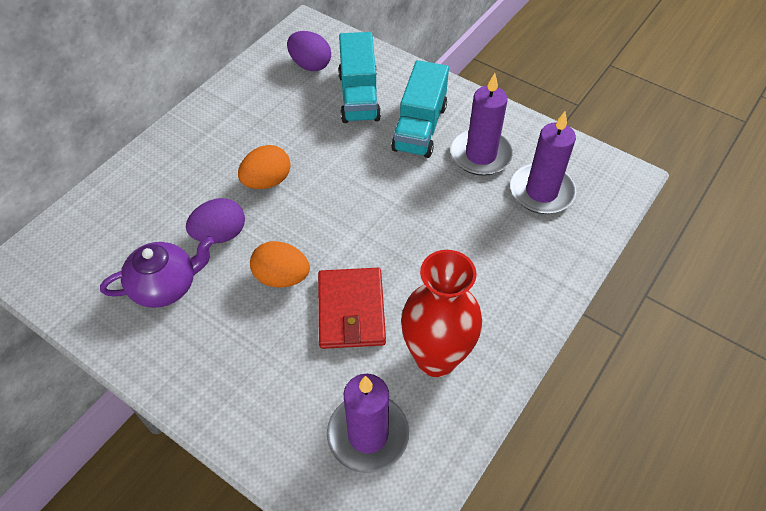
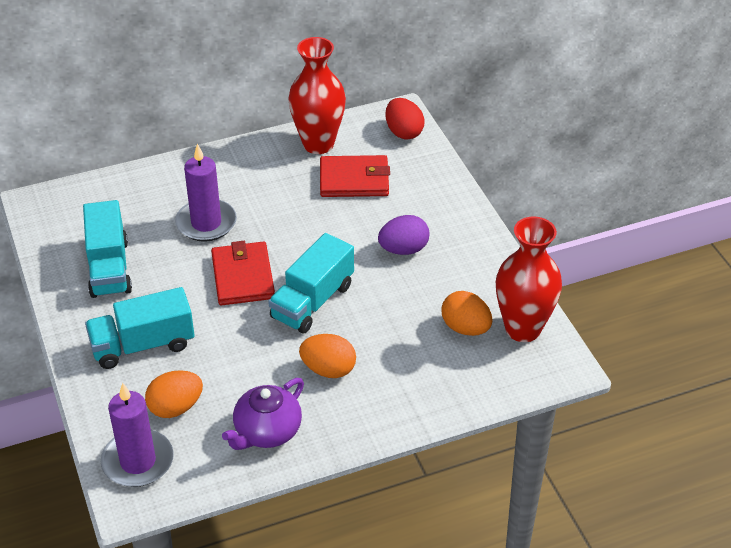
orange egg: [238,145,291,189] [250,241,310,287] = 2 -> [145,370,203,418] [299,334,356,378] [441,291,493,336] = 3
purple candle: [327,374,409,473] [450,73,513,176] [510,111,576,214] = 3 -> [101,382,174,487] [175,144,237,242] = 2
purple egg: [186,198,245,244] [287,31,331,71] = 2 -> [378,215,430,255] = 1
red egg: none = 0 -> [385,98,424,140] = 1
red vase: [401,250,482,377] = 1 -> [289,37,346,154] [496,216,562,342] = 2
red wallet: [318,268,386,349] = 1 -> [211,241,275,306] [320,155,390,197] = 2
turquoise truck: [338,32,381,123] [391,60,449,158] = 2 -> [83,200,132,298] [85,287,195,369] [268,233,354,334] = 3

